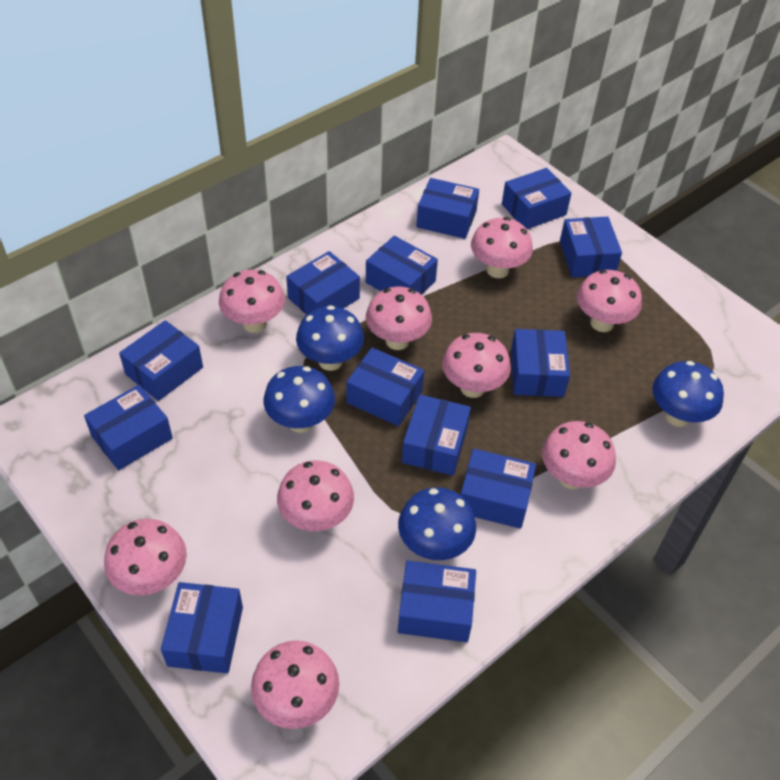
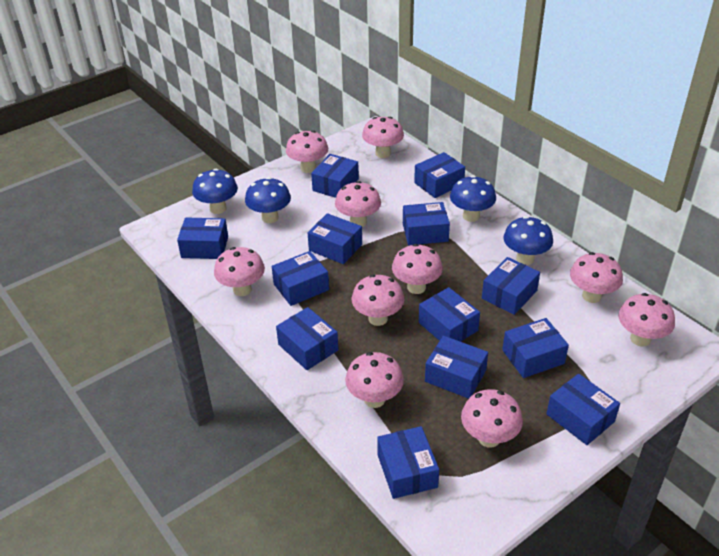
pink mushroom: [104,519,187,595] [219,269,285,333] [251,640,339,729] [277,460,354,531] [366,287,432,350] [442,333,511,398] [471,217,533,278] [542,421,616,489] [577,270,642,332] = 9 -> [214,247,265,296] [286,130,328,173] [335,181,381,227] [345,352,404,408] [352,274,404,326] [362,117,404,158] [392,244,443,294] [461,389,523,448] [570,252,623,303] [618,293,675,347] = 10

